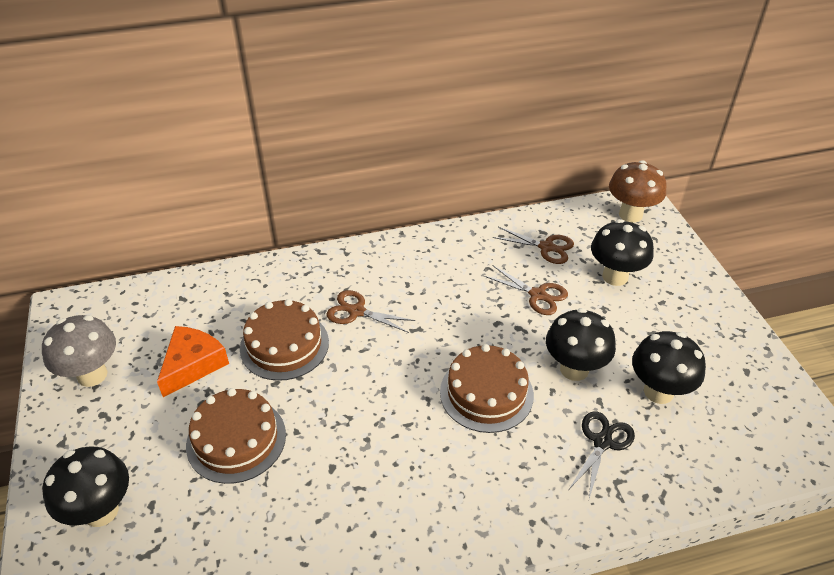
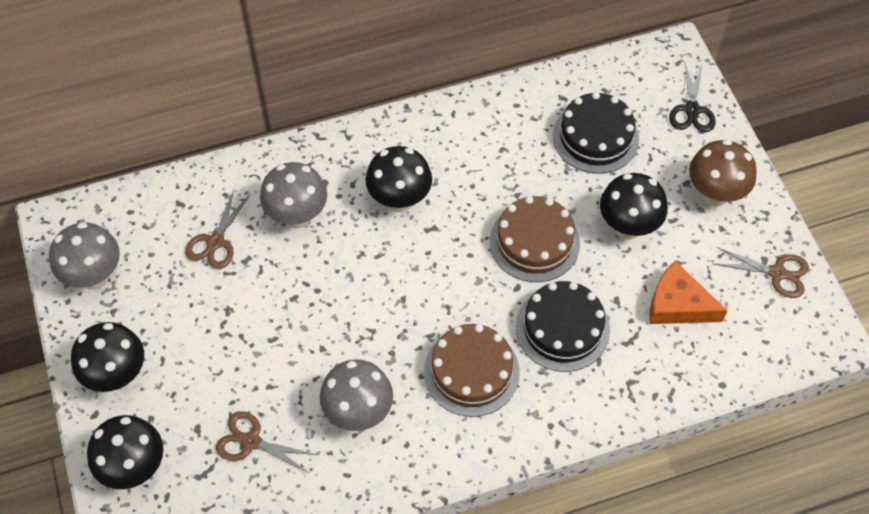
black cake: none = 0 -> [516,281,610,372] [553,92,639,174] = 2
brown cake: [186,388,286,484] [240,299,329,381] [440,344,534,433] = 3 -> [424,324,520,417] [490,196,580,282] = 2
grey mushroom: [42,315,116,387] = 1 -> [49,222,120,289] [260,162,327,229] [320,359,393,431] = 3

